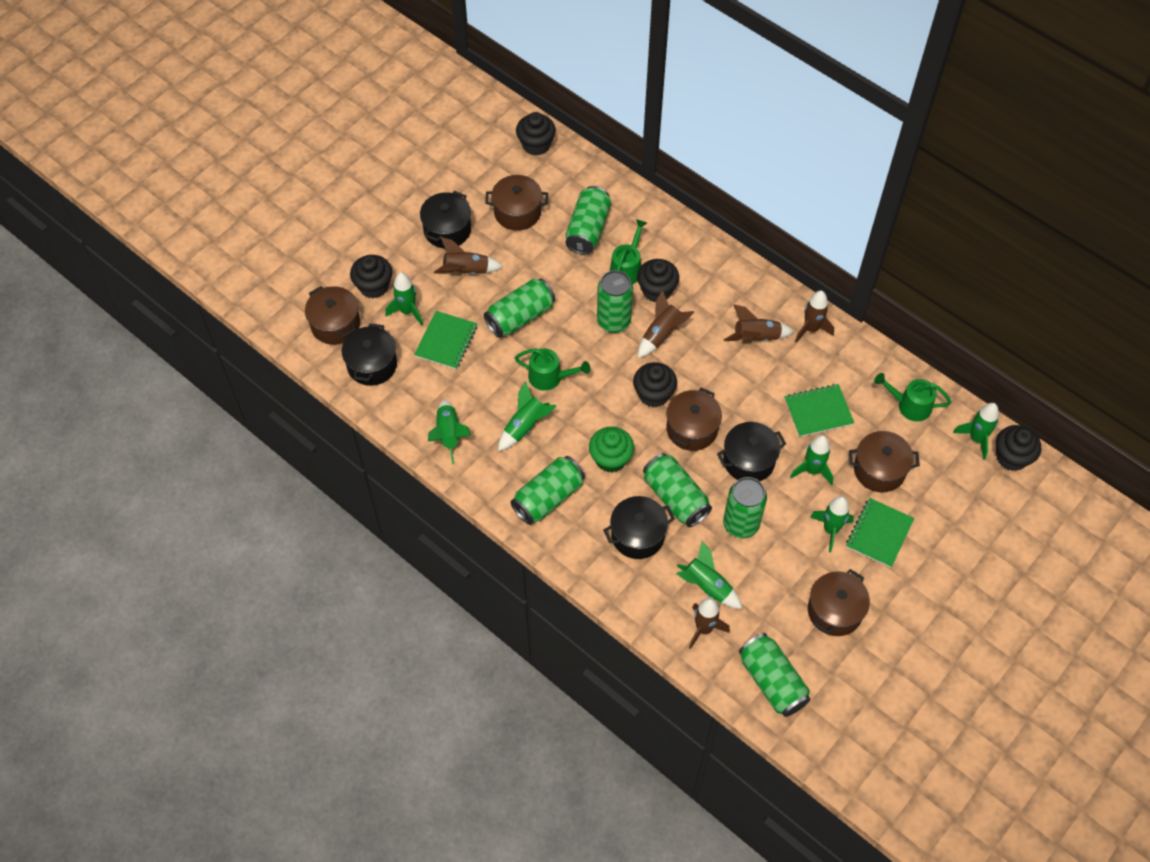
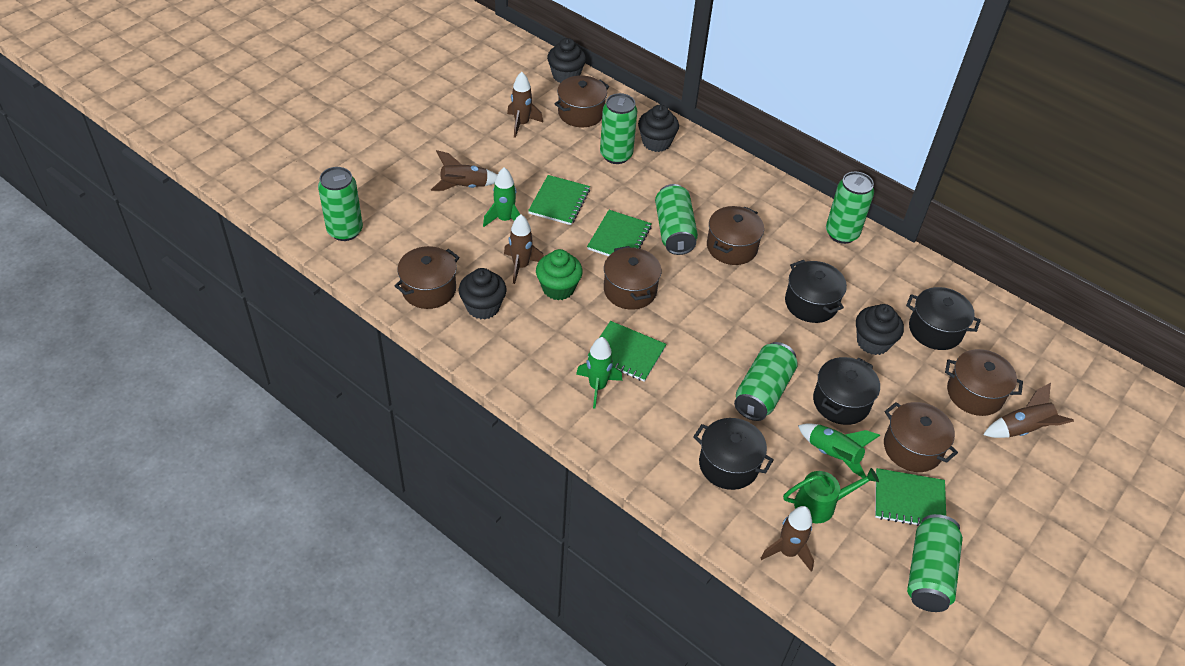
black cupcake: [350,255,392,298] [516,112,556,156] [633,362,677,407] [637,259,679,302] [996,425,1041,471] = 5 -> [459,268,506,319] [547,38,586,83] [638,105,679,152] [856,304,904,355] = 4
brown pot: [305,286,360,345] [485,175,548,231] [666,388,722,451] [808,569,870,636] [849,431,920,493] = 5 -> [394,246,460,309] [554,75,609,127] [604,246,662,310] [707,206,764,265] [884,402,958,472] [945,349,1023,416] = 6
green can: [484,278,555,338] [510,456,585,525] [566,186,611,255] [597,270,633,333] [643,453,712,527] [723,477,767,538] [739,633,810,717] = 7 -> [318,167,363,241] [600,93,637,164] [655,184,698,255] [734,342,798,421] [826,172,874,244] [907,514,963,612] = 6
green notebook: [414,311,477,370] [785,384,854,437] [846,498,914,568] = 3 -> [528,175,590,225] [587,210,652,256] [588,321,666,382] [875,468,946,526] = 4
green rocket: [385,272,423,326] [428,399,471,464] [498,381,556,451] [676,541,742,609] [790,435,833,485] [810,496,854,552] [953,403,999,460] = 7 -> [483,167,520,227] [576,337,622,408] [798,423,881,478] = 3
green watering can: [515,348,590,391] [610,219,647,284] [874,373,951,421] = 3 -> [783,468,879,523] = 1

